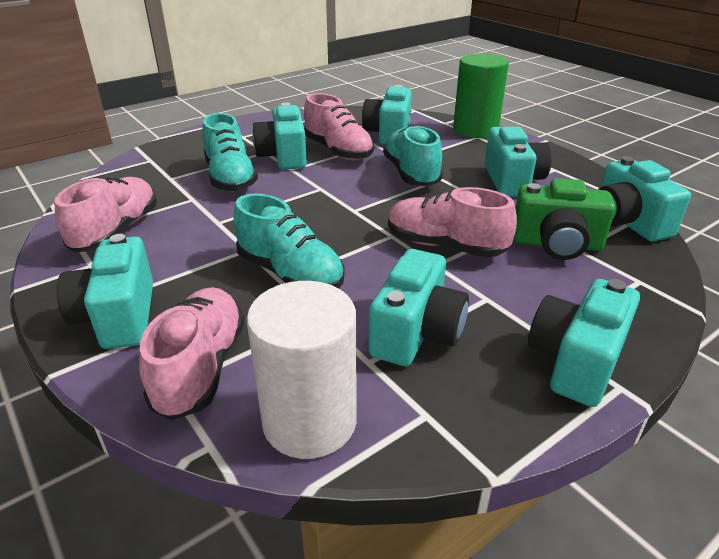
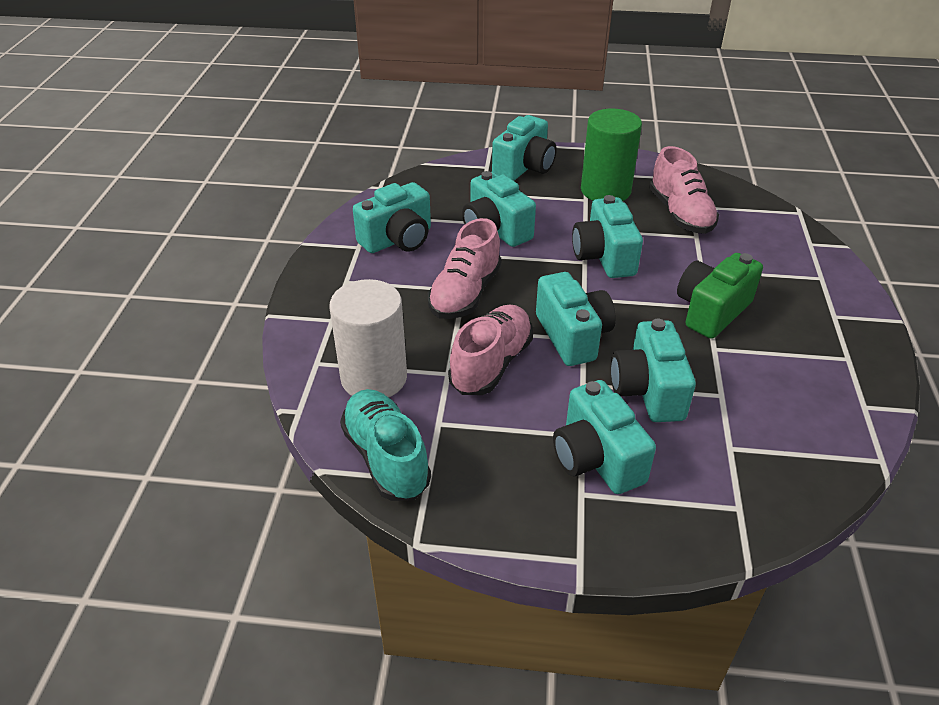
pink shoe: [55,177,157,253] [139,287,245,420] [304,93,374,160] [388,187,517,257] = 4 -> [428,218,501,319] [448,305,533,395] [649,146,719,234] = 3
turquoise shoe: [202,113,258,192] [233,193,345,288] [383,125,443,186] = 3 -> [340,389,431,501] = 1

